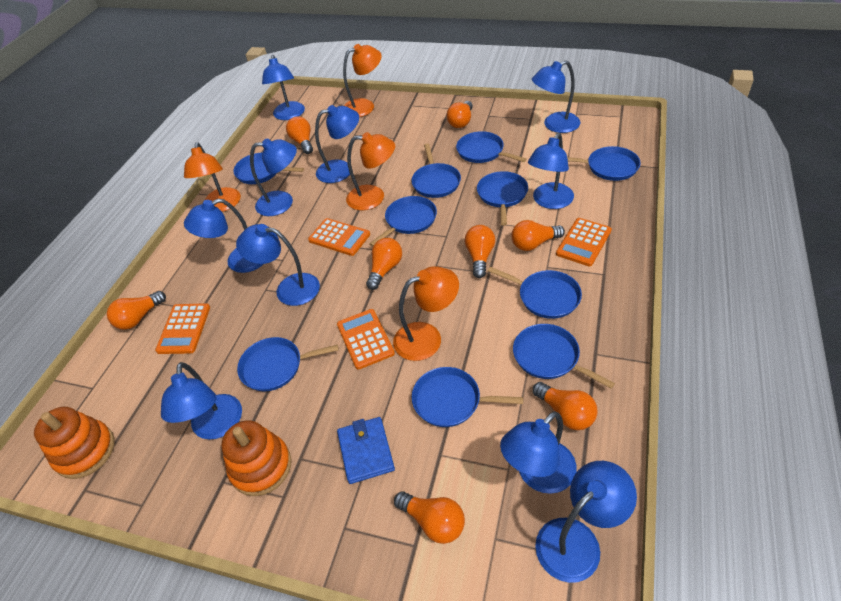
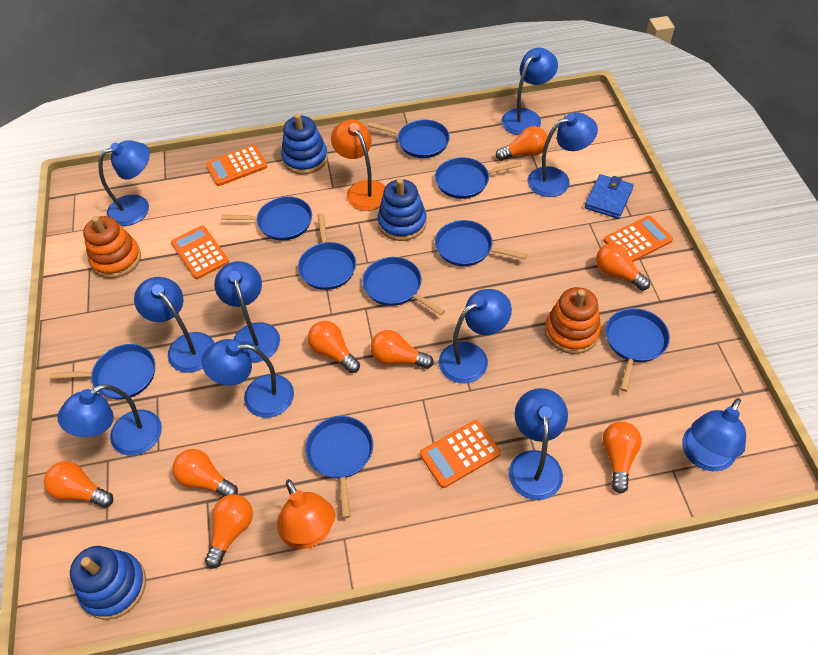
blue pan: [233,153,304,184] [237,337,339,392] [369,196,437,247] [411,143,461,198] [412,367,523,427] [456,131,526,163] [477,171,528,226] [488,267,582,319] [513,324,615,389] [567,146,641,181] = 10 -> [49,344,155,400] [221,196,312,241] [298,213,356,290] [305,416,373,518] [362,257,445,315] [368,120,450,158] [435,157,522,199] [435,220,527,266] [606,308,670,392] = 9
blue stacking toy: none = 0 -> [70,546,146,620] [281,113,328,175] [378,178,427,241] = 3
orange lamp: [184,142,241,212] [343,44,382,117] [346,132,395,210] [393,266,459,361] = 4 -> [277,479,335,549] [331,120,386,211] = 2

